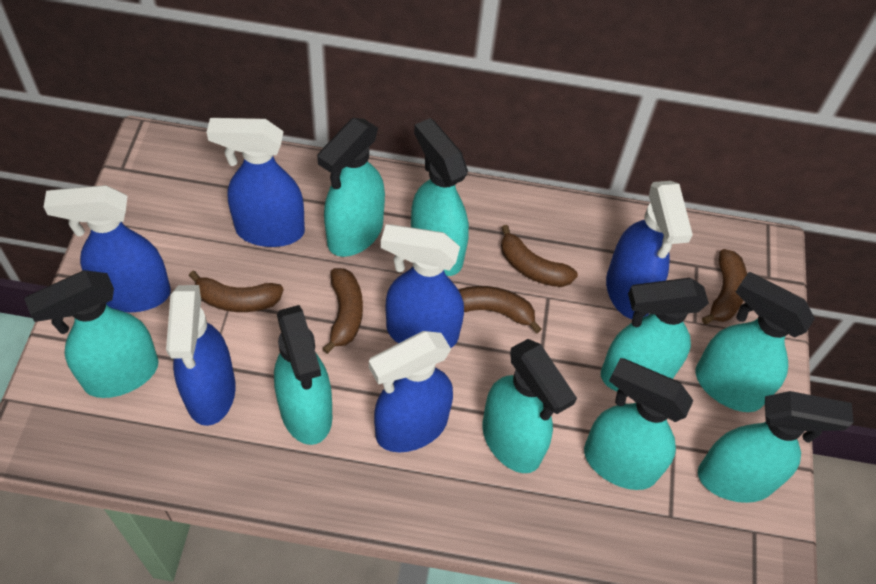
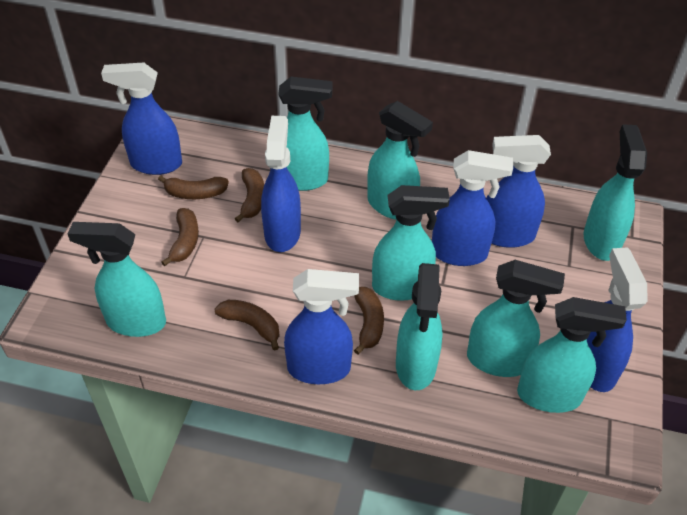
turquoise spray bottle: [24,270,159,398] [274,305,332,445] [317,118,385,257] [411,118,469,276] [483,339,577,473] [584,358,693,490] [601,278,709,392] [696,272,815,412] [698,391,854,503] = 9 -> [67,222,166,337] [278,77,332,191] [367,101,433,220] [372,185,450,301] [396,263,443,390] [467,260,565,377] [517,297,627,413] [583,124,647,261] = 8

